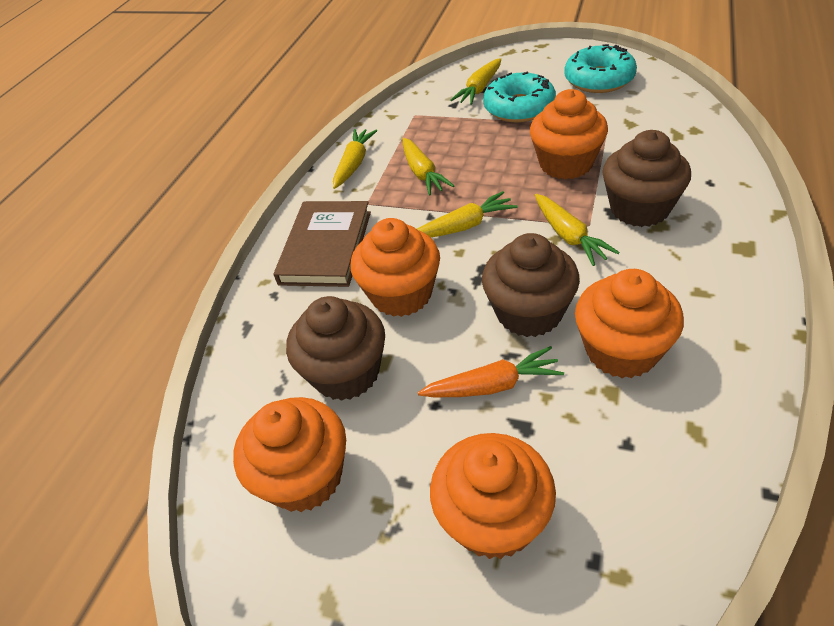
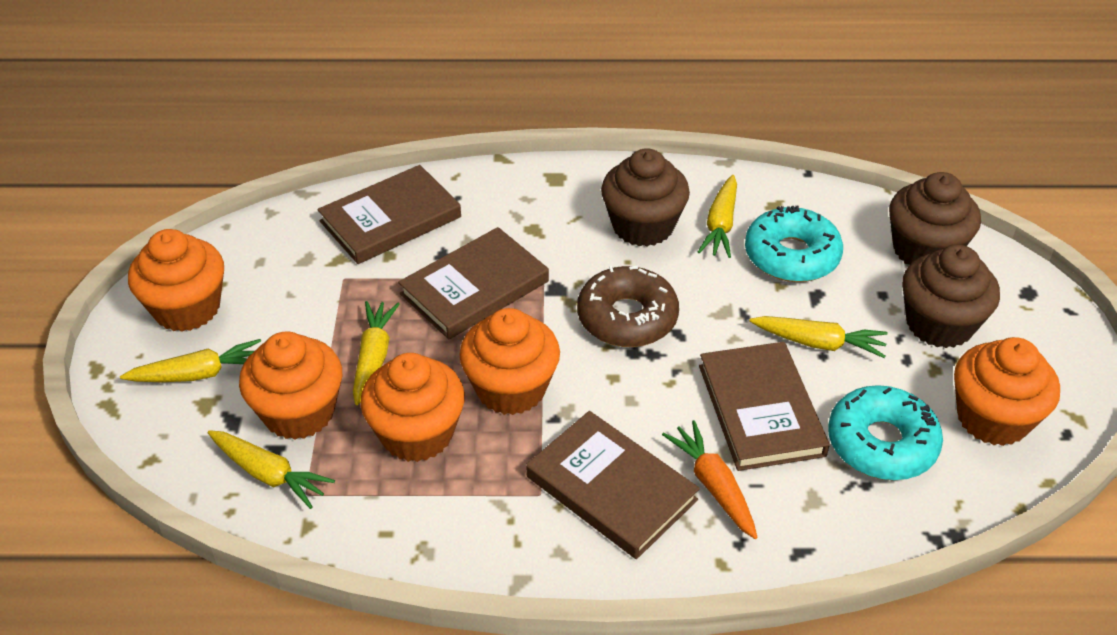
brown book: [274,201,371,287] = 1 -> [318,165,461,264] [398,227,549,339] [526,411,700,559] [699,342,830,471] = 4
brown donut: none = 0 -> [577,266,679,347] = 1

